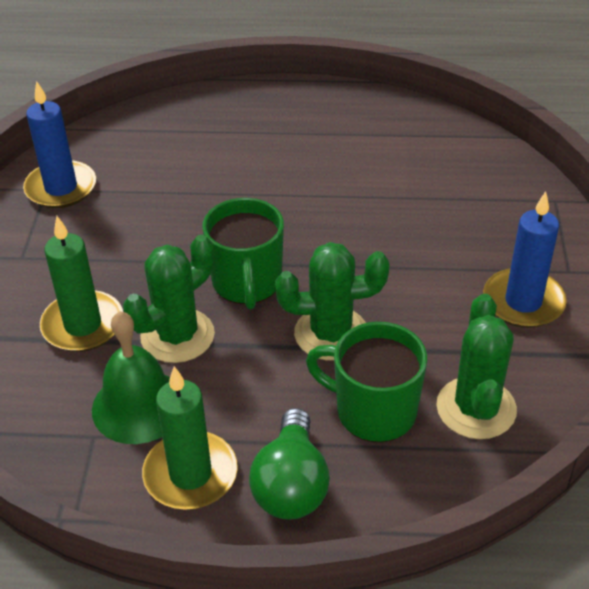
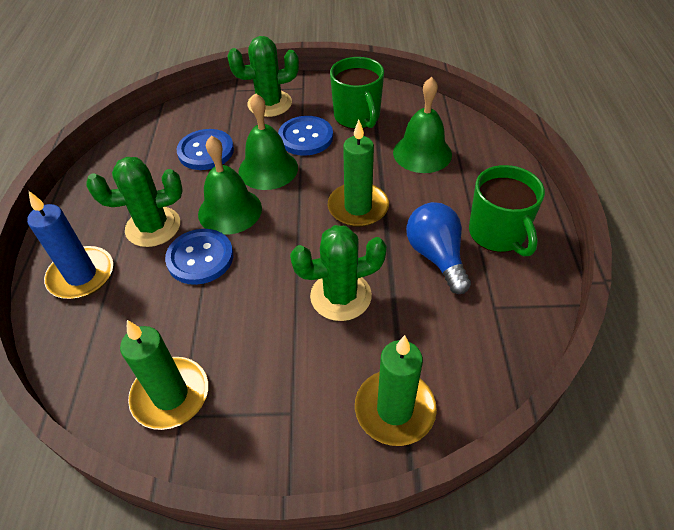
blue button: none = 0 -> [165,229,233,285] [176,129,234,170] [278,116,333,156] = 3
blue candle: [23,81,96,208] [483,191,567,328] = 2 -> [27,191,113,299] = 1
blue light bulb: none = 0 -> [406,202,471,294] = 1
green bell: [92,311,170,444] = 1 -> [198,136,262,235] [239,94,298,190] [393,77,452,173] = 3
green candle: [40,216,123,352] [142,366,238,510] = 2 -> [120,320,208,430] [328,120,389,227] [355,335,437,446] = 3
green light bulb: [249,408,330,520] = 1 -> none = 0

